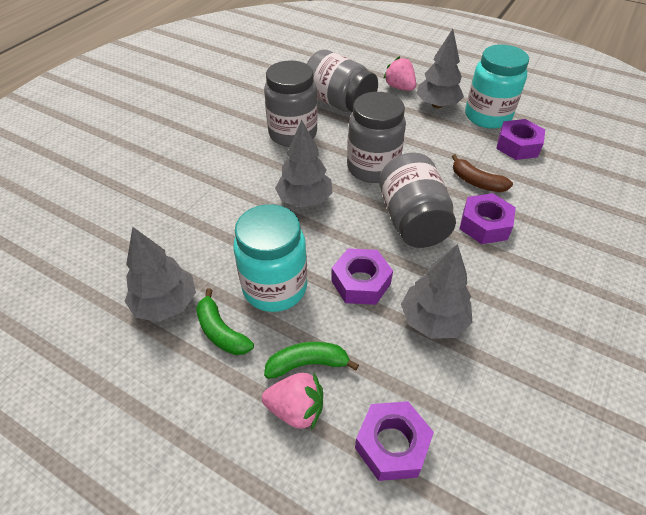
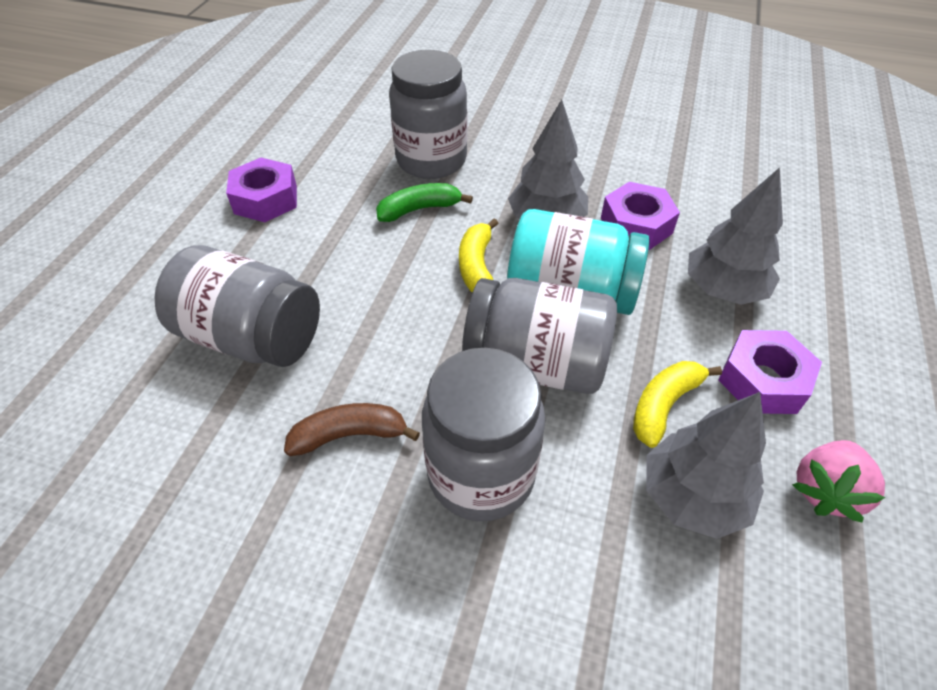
green banana: [196,288,254,355] [264,342,359,379] = 2 -> [376,183,473,222] = 1
grey tree: [124,227,196,322] [275,120,332,208] [401,244,472,339] [416,29,464,108] = 4 -> [508,99,588,219] [646,392,766,539] [688,167,783,305] = 3
pink strawberry: [262,373,323,430] [383,56,416,91] = 2 -> [792,440,885,523] = 1
purple nut: [331,248,393,305] [355,401,434,481] [460,193,516,244] [496,119,545,160] = 4 -> [226,158,297,222] [601,182,680,250] [718,330,822,414] = 3
turquoise jar: [233,204,307,312] [465,45,529,129] = 2 -> [507,209,650,315] = 1
yellow banana: none = 0 -> [459,218,499,292] [633,361,722,448] = 2

